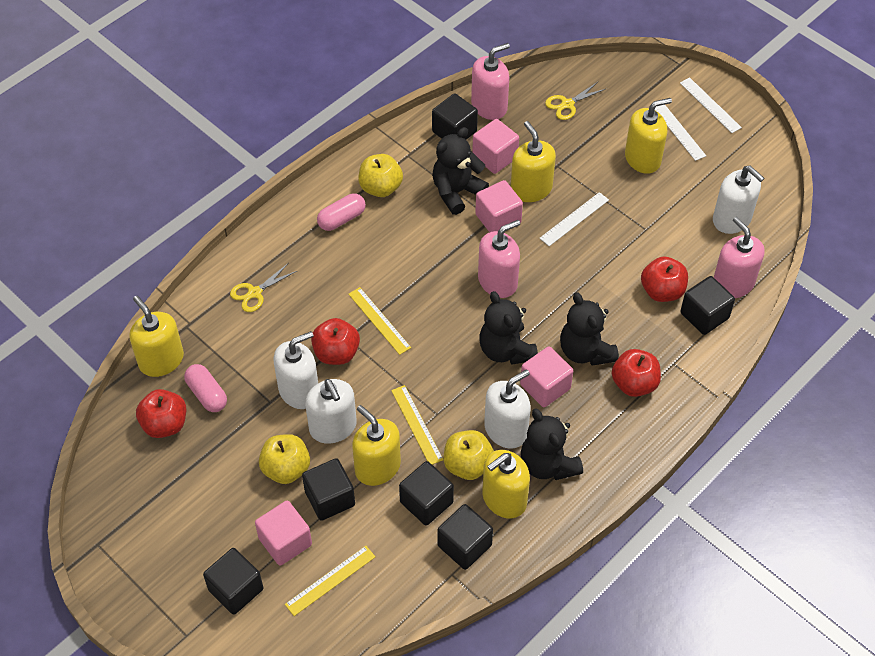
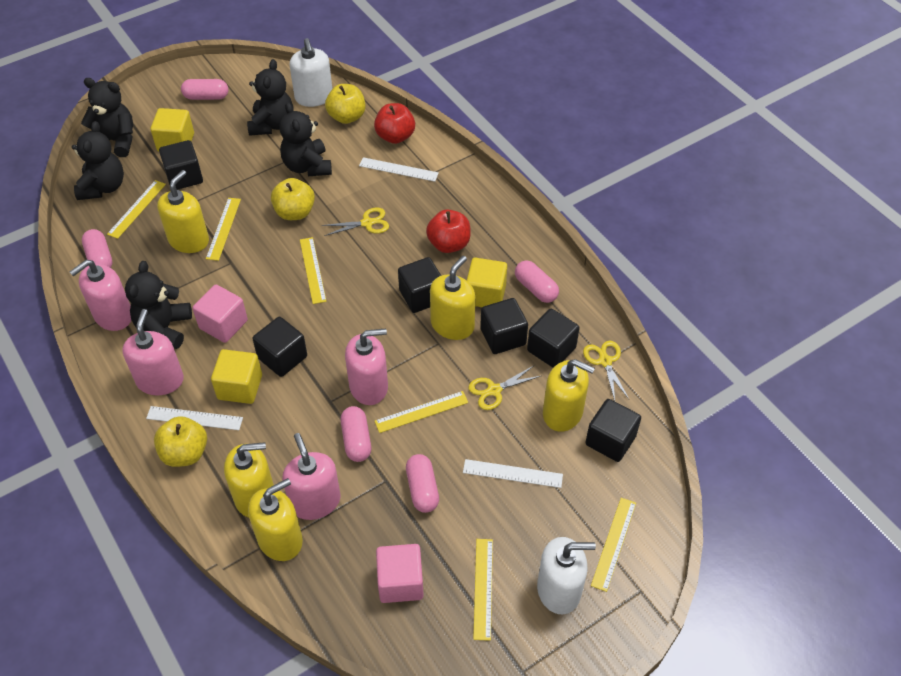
black teddy bear: [432,127,489,215] [479,291,538,365] [521,408,583,480] [560,292,619,366] = 4 -> [72,121,124,200] [81,78,133,157] [125,261,192,349] [247,59,293,136] [279,102,332,176] = 5
pink capsule: [184,364,227,412] [317,193,366,231] = 2 -> [82,229,112,268] [181,79,228,100] [341,406,371,462] [406,454,439,513] [515,260,559,303] = 5
pink cube: [255,501,312,566] [472,119,519,174] [475,180,523,232] [520,346,573,407] = 4 -> [193,285,248,343] [376,544,424,603] = 2
pink soap dispenser: [471,43,510,120] [478,220,520,298] [714,217,765,298] = 3 -> [70,260,131,331] [122,309,184,395] [282,433,341,520] [345,328,388,405] = 4
red apple: [136,389,186,438] [311,318,360,365] [612,349,661,397] [641,257,688,302] = 4 -> [374,103,415,144] [426,209,471,253] = 2
white soap dispenser: [274,331,318,409] [305,379,357,444] [484,369,531,449] [713,166,764,234] = 4 -> [290,38,332,107] [537,537,596,614] = 2
yellow cube: none = 0 -> [151,108,194,151] [211,349,262,404] [466,258,507,307] = 3
yellow ruler: [285,546,376,616] [348,287,411,355] [391,385,444,465] = 3 -> [107,180,166,239] [206,198,241,261] [300,237,327,304] [374,391,468,433] [473,539,493,641] [591,498,636,592] = 6
yellow scissors: [230,264,297,312] [545,82,605,120] = 2 -> [322,207,389,236] [469,366,540,410] [583,341,629,401] = 3

